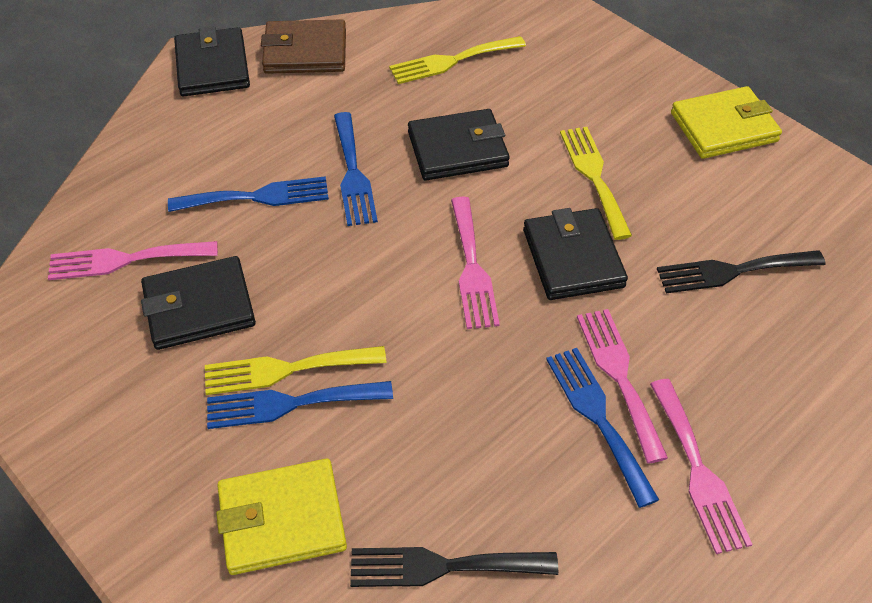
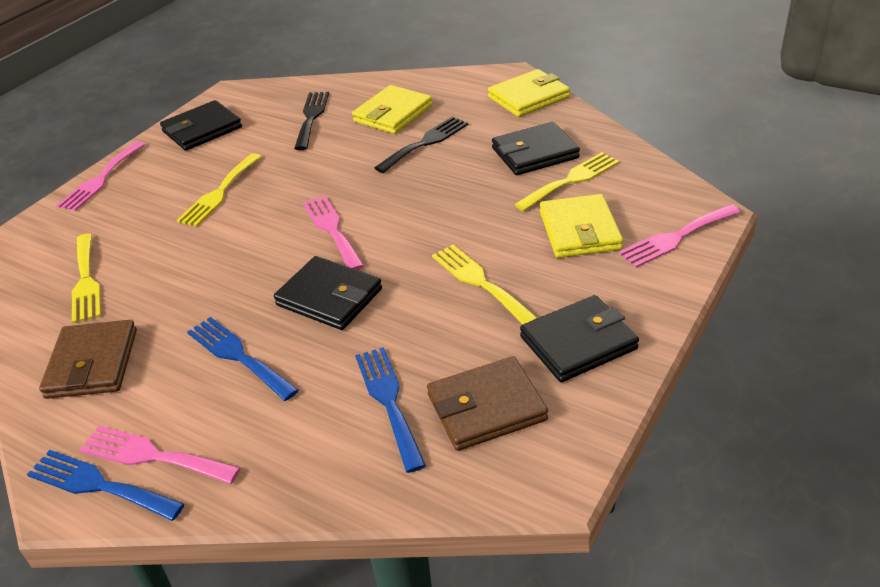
blue fork: [168,176,329,212] [207,381,393,429] [334,112,378,226] [546,348,659,508] = 4 -> [27,450,184,521] [187,317,298,401] [355,347,426,473] = 3
brown wallet: [261,19,346,74] = 1 -> [39,320,137,399] [427,356,548,451] = 2
yellow fork: [205,346,386,395] [389,36,526,84] [560,127,632,240] = 3 -> [72,234,101,323] [177,153,262,227] [432,245,537,324] [514,152,619,211] = 4
yellow wallet: [216,459,347,575] [671,86,782,159] = 2 -> [352,85,432,134] [488,69,570,117] [540,194,623,258] = 3

